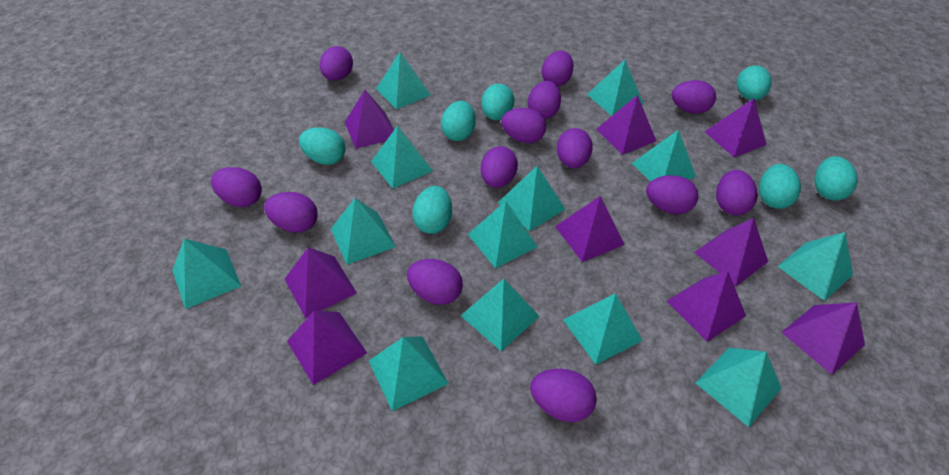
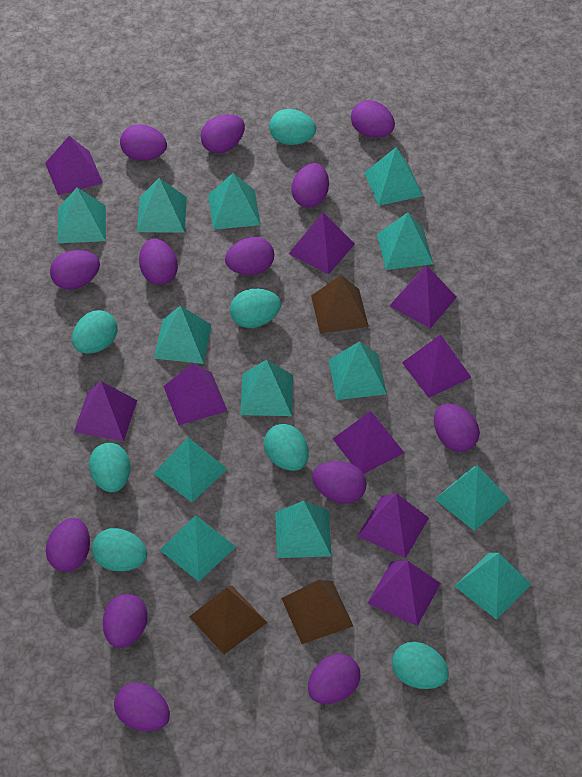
brown pyramid: none = 0 -> [189,586,267,654] [281,580,353,644] [311,275,369,333] = 3

